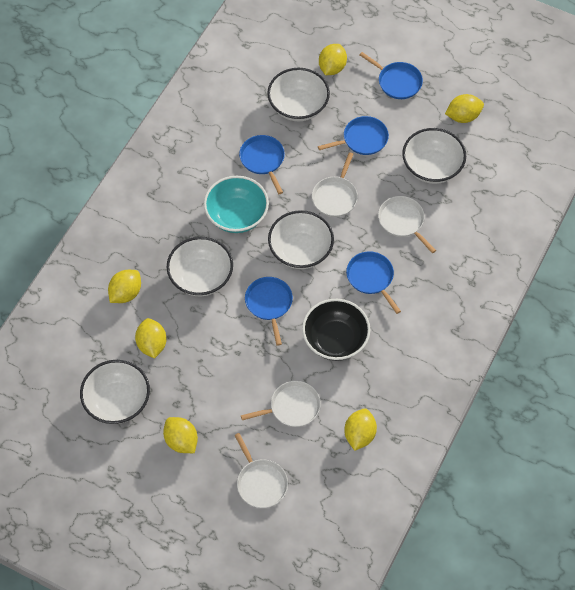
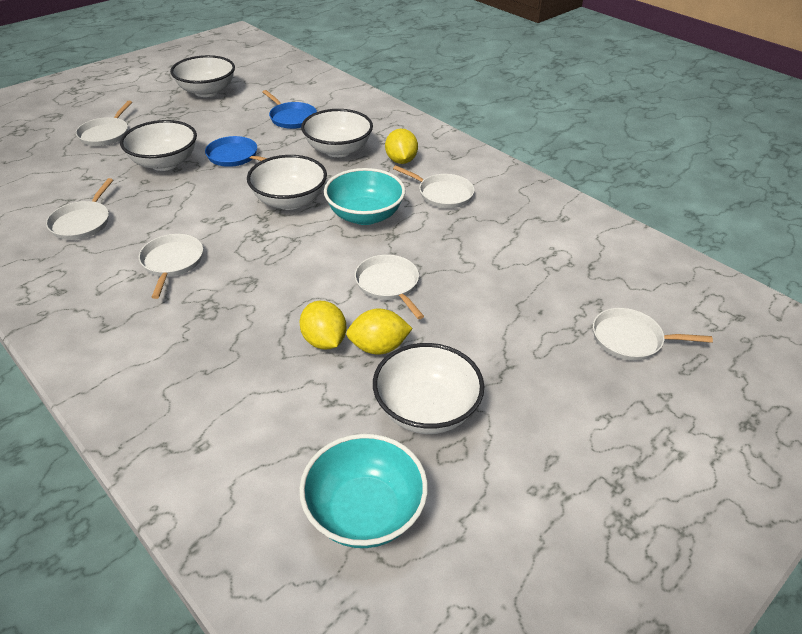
black bowl: [302,299,371,361] = 1 -> none = 0
blue pan: [239,135,285,194] [245,277,293,346] [318,116,389,155] [346,251,401,314] [359,52,423,99] = 5 -> [205,136,267,167] [263,90,317,129] = 2
turquoise bowl: [204,176,269,233] = 1 -> [299,434,428,548] [324,168,405,225] = 2
white pan: [234,433,288,508] [241,381,321,427] [312,152,358,217] [378,196,436,253] = 4 -> [46,178,113,240] [76,101,132,146] [139,234,203,299] [355,255,424,319] [393,165,475,208] [593,308,713,361] = 6
yellow lemon: [108,270,141,303] [135,318,167,359] [163,417,198,453] [319,44,347,75] [344,408,377,451] [445,94,484,123] = 6 -> [300,301,347,349] [346,309,413,355] [385,129,418,164] = 3

